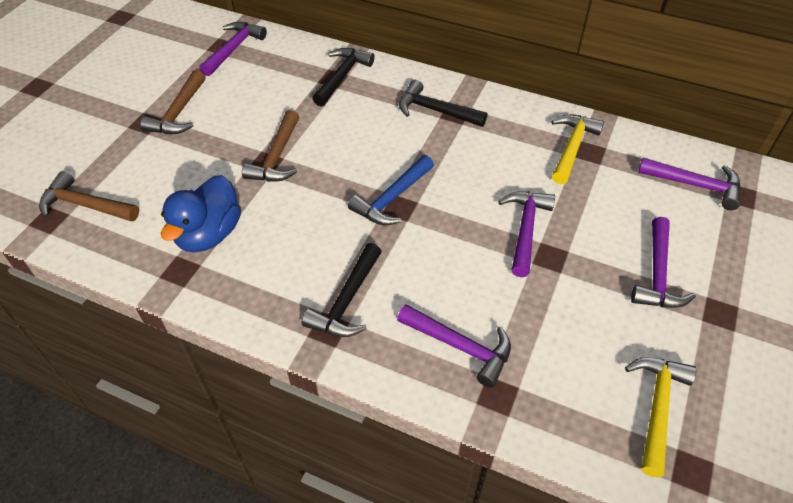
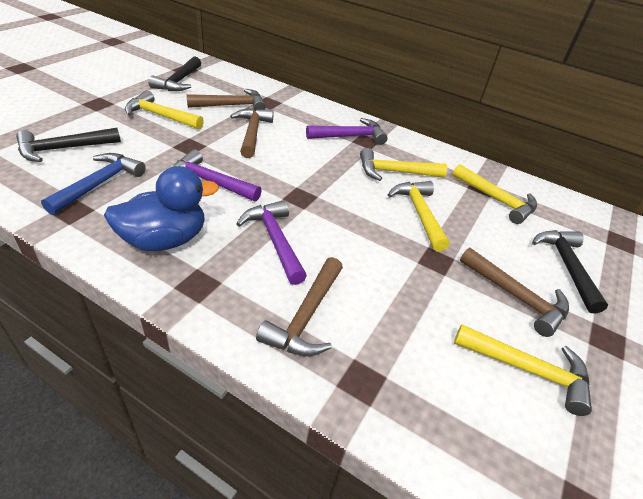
brown hammer: [39,171,139,221] [140,70,205,134] [242,110,299,182] = 3 -> [186,89,266,111] [230,108,274,158] [256,257,343,356] [460,247,569,337] = 4
purple hammer: [199,22,267,76] [397,304,511,388] [498,191,555,277] [631,217,696,308] [638,158,741,210] = 5 -> [172,149,262,202] [236,200,307,285] [306,118,388,145] = 3
yellow hammer: [551,115,604,184] [625,357,696,477] = 2 -> [125,90,204,129] [360,148,447,181] [388,181,449,251] [452,164,537,224] [454,324,592,416] = 5

